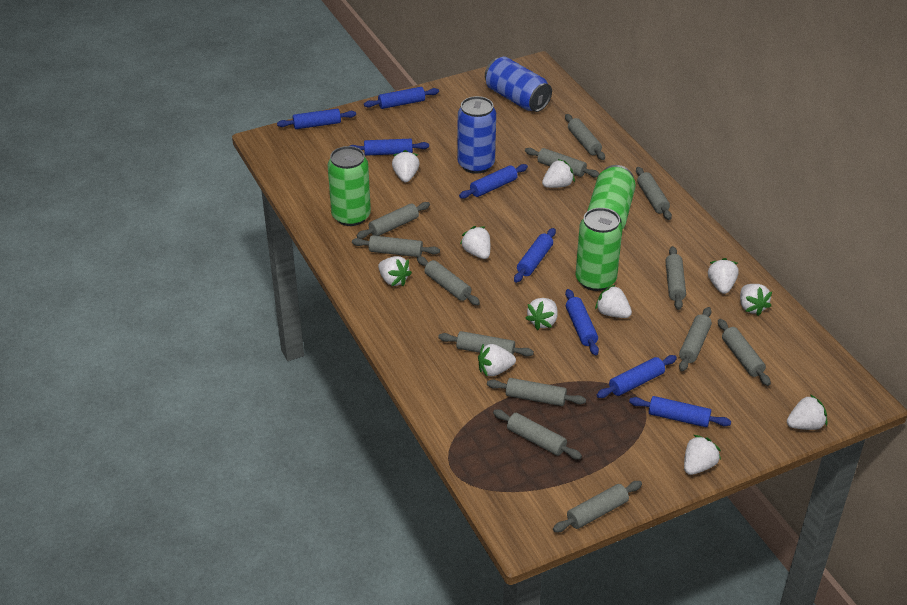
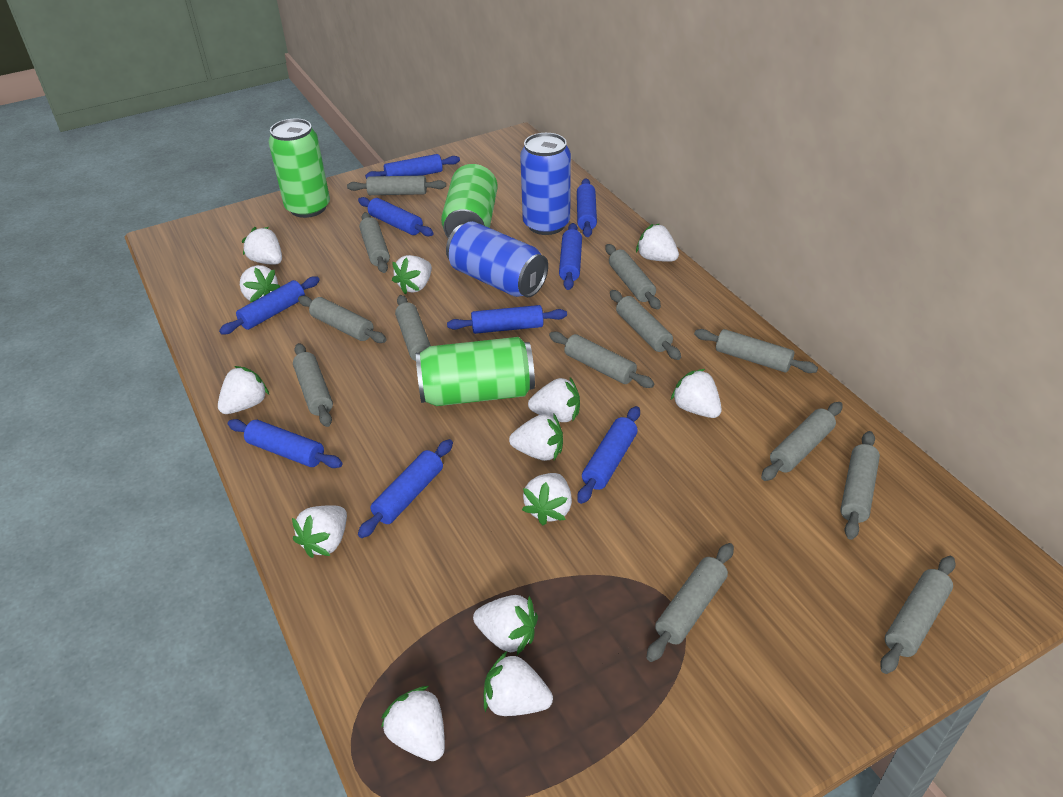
blue rolling pin: [277,109,356,129] [350,139,429,156] [364,87,439,109] [459,164,528,199] [514,228,556,283] [565,289,599,355] [597,355,677,398] [629,396,731,427] = 8 -> [219,277,320,335] [228,419,343,468] [358,197,434,236] [358,439,453,538] [365,154,460,179] [447,305,567,334] [559,223,582,290] [577,178,597,237] [577,406,640,504] = 9
white strawberry: [378,256,412,286] [392,150,419,182] [460,226,490,259] [478,344,516,377] [525,298,558,330] [542,159,575,188] [595,285,632,318] [684,435,721,475] [708,258,739,294] [740,284,772,316] [787,394,827,430] = 11 -> [218,366,269,414] [240,265,280,302] [242,227,282,265] [292,505,347,558] [381,686,445,761] [392,255,432,294] [473,595,538,655] [484,651,553,716] [509,413,563,461] [522,473,572,525] [528,377,580,422] [636,224,679,262] [671,369,722,418] = 13

